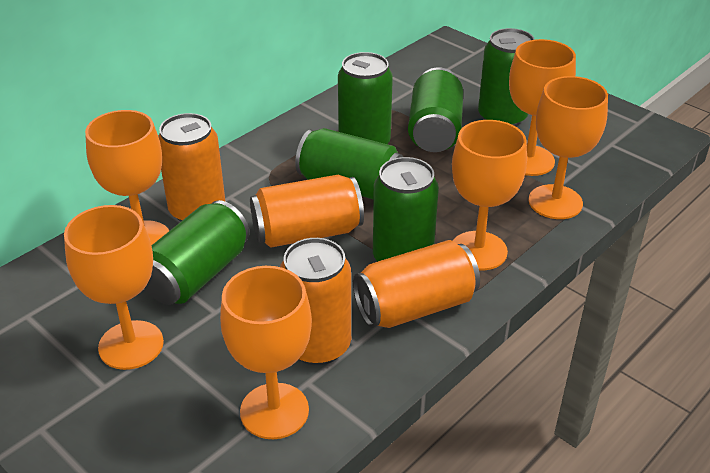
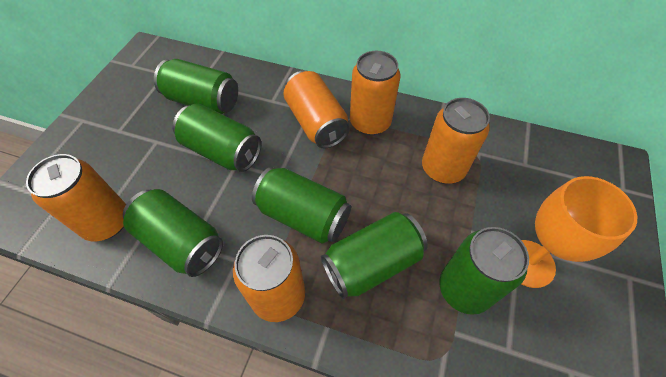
orange can: [158,113,225,222] [250,175,364,248] [280,238,351,365] [353,240,480,328] = 4 -> [26,154,126,241] [233,235,305,322] [283,70,350,149] [350,51,400,135] [422,98,490,184] = 5
orange goblet: [64,205,164,370] [85,110,169,245] [220,266,312,439] [452,120,527,270] [509,39,576,176] [528,76,608,219] = 6 -> [521,176,637,288] = 1

